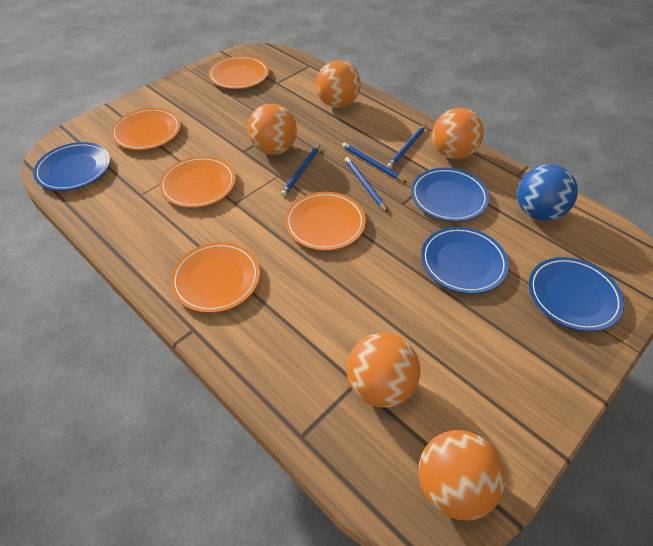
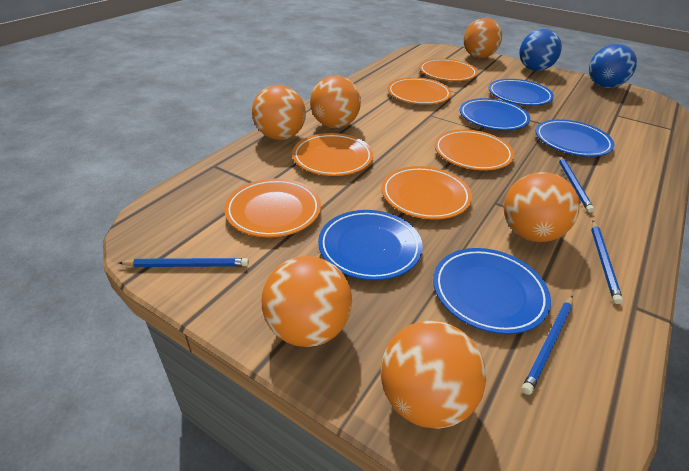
blue ball: [517,164,578,221] = 1 -> [519,29,562,71] [589,44,637,88] = 2
blue plate: [33,142,110,191] [411,168,489,222] [421,227,509,294] [529,257,624,331] = 4 -> [318,210,423,280] [433,248,551,334] [459,98,530,130] [489,79,554,106] [535,119,615,157] = 5
orange ball: [247,104,297,155] [316,60,361,108] [347,333,421,408] [419,430,505,520] [432,108,484,159] = 5 -> [252,85,306,140] [262,256,352,347] [310,75,361,128] [381,321,486,429] [464,18,502,58] [504,172,579,242] = 6
orange plate: [111,108,181,150] [159,156,236,208] [171,242,260,313] [208,56,269,89] [285,192,366,251] = 5 -> [224,178,321,238] [292,133,373,176] [381,166,472,220] [388,77,452,105] [419,59,478,81] [434,130,514,170] = 6

